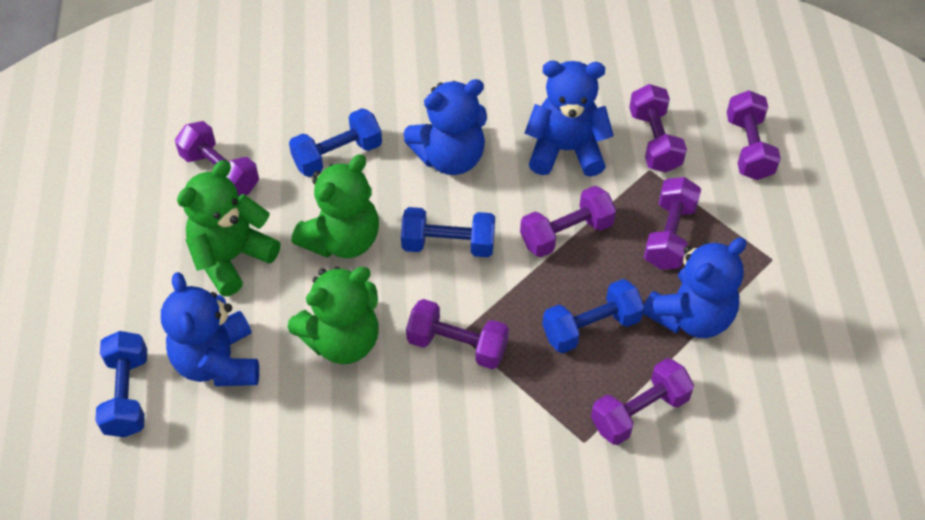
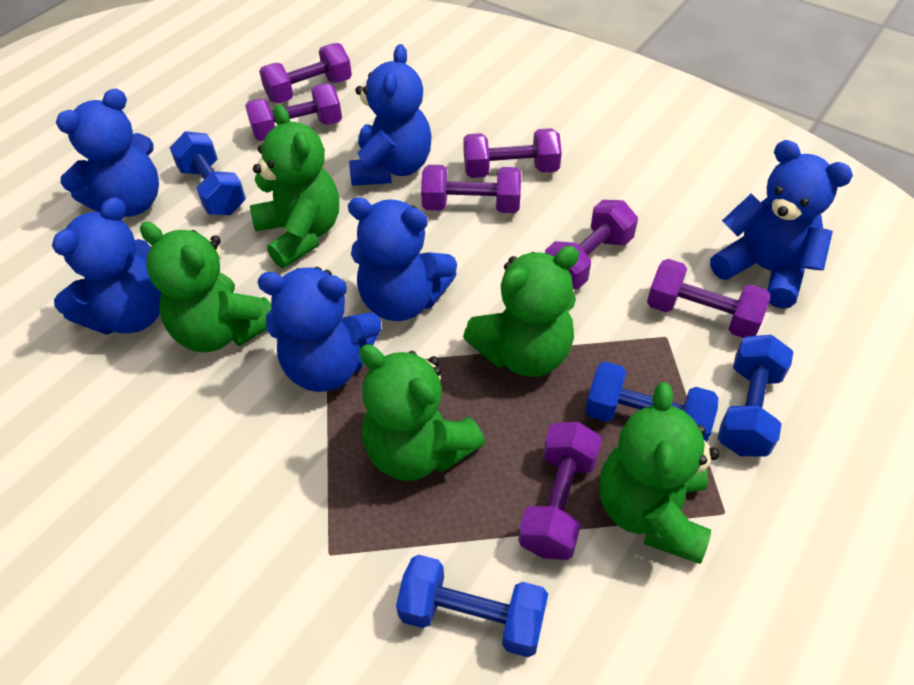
blue teddy bear: [161,272,259,386] [403,79,487,175] [525,61,614,177] [643,237,746,338] = 4 -> [52,197,161,335] [56,89,159,217] [258,267,381,392] [348,197,457,321] [349,44,432,186] [710,140,853,308] = 6
green teddy bear: [177,160,281,297] [288,266,379,364] [292,154,379,258] = 3 -> [140,222,271,352] [250,104,339,268] [359,344,485,481] [463,246,579,377] [599,382,720,564] = 5

